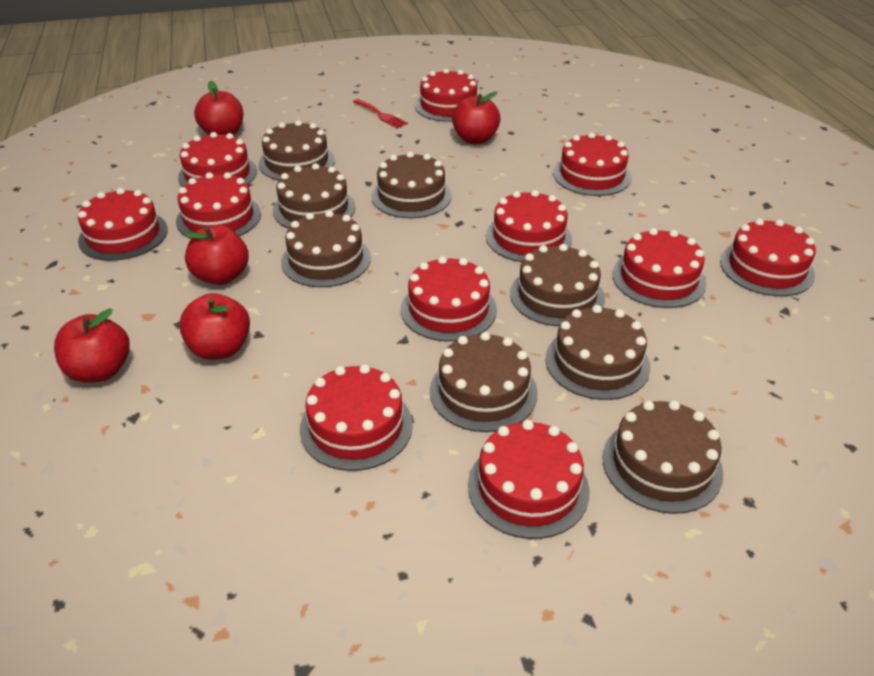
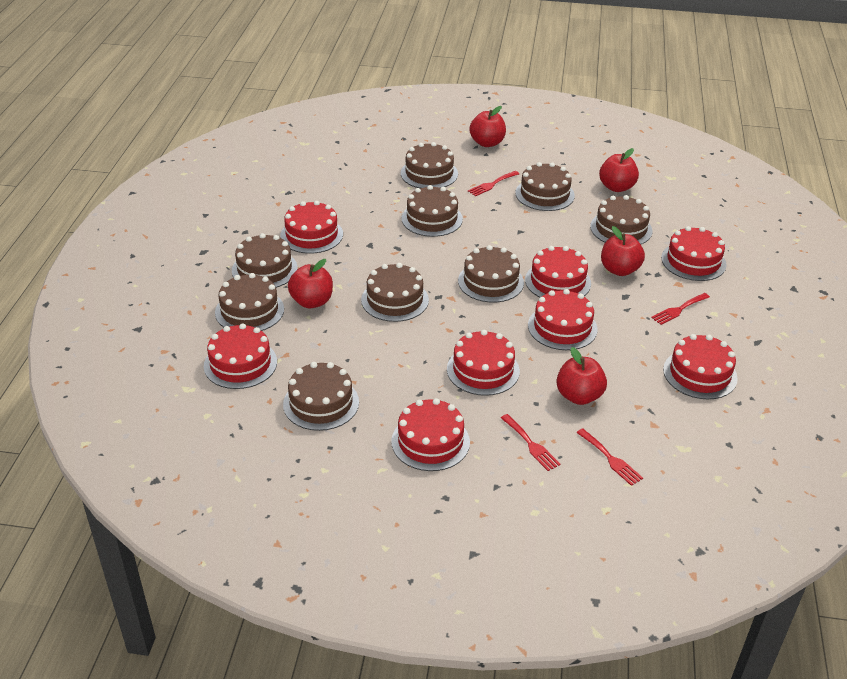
brown cake: [259,120,335,180] [273,163,355,229] [281,210,371,287] [371,152,452,218] [430,332,537,432] [510,244,605,326] [545,305,650,400] [602,400,723,514] = 8 -> [215,273,284,331] [232,233,298,288] [283,362,359,431] [361,263,429,322] [401,142,458,188] [402,185,463,237] [458,245,524,303] [516,162,575,211] [590,195,652,244] = 9
red cake: [78,188,168,261] [176,172,261,239] [178,132,257,187] [300,364,413,471] [401,256,497,341] [415,69,477,122] [468,420,590,539] [486,190,572,262] [553,132,631,196] [612,228,706,308] [720,218,816,296] = 11 -> [204,323,277,389] [280,201,343,254] [391,398,470,471] [447,330,520,396] [525,246,591,297] [528,289,598,350] [661,226,727,281] [663,334,738,399] = 8
red fork: [353,99,408,128] = 1 -> [468,171,519,196] [501,414,561,471] [576,428,643,486] [651,293,710,325] = 4

